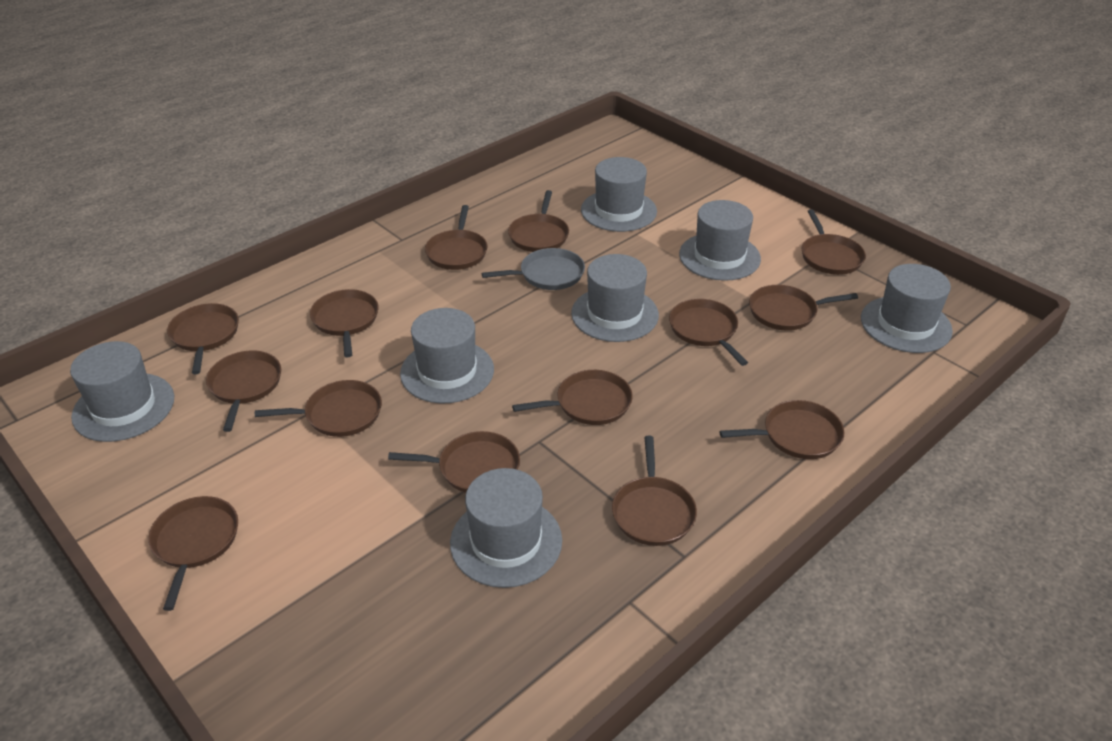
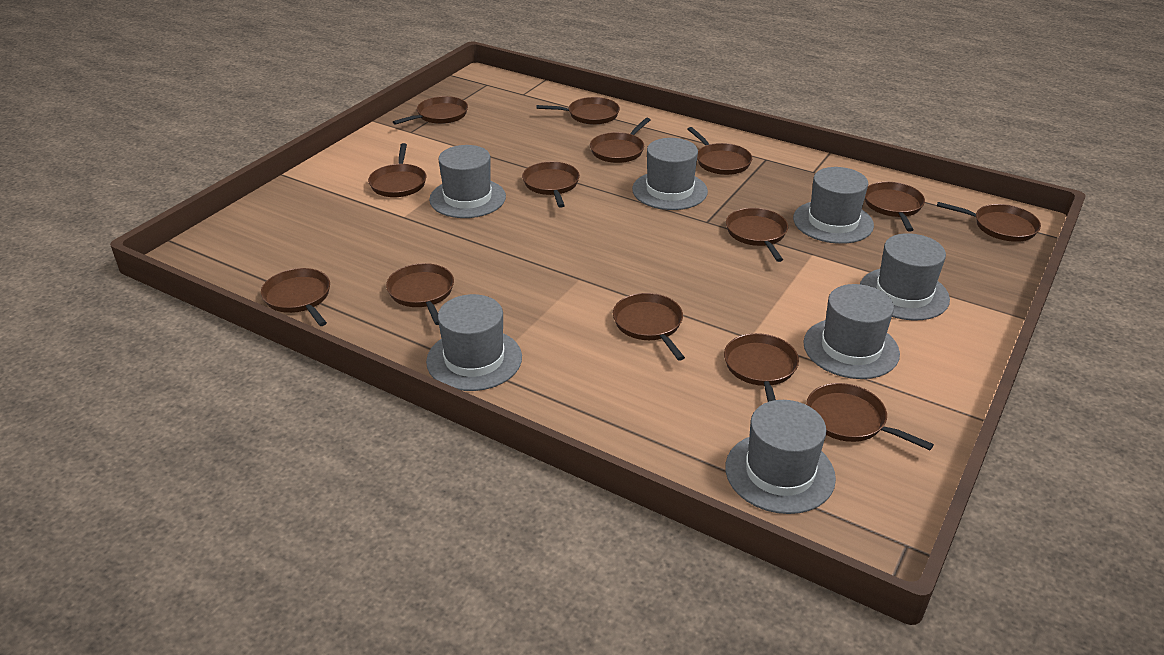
grey pan: [482,248,585,290] = 1 -> none = 0

